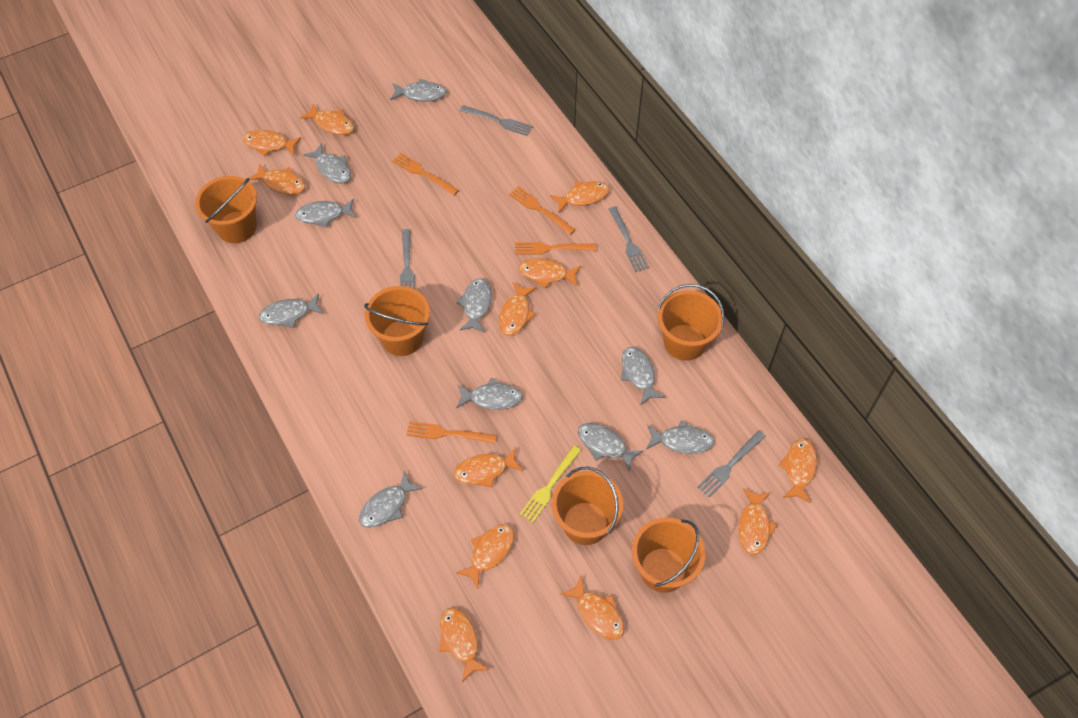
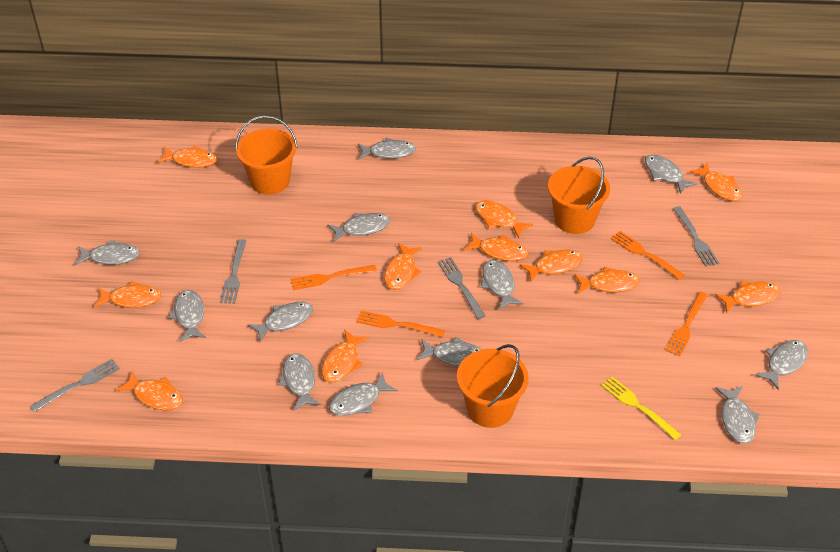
grey fish: [259,293,324,328] [295,199,356,228] [303,143,351,184] [359,471,423,528] [390,78,447,102] [456,278,492,333] [456,378,523,410] [578,423,643,471] [621,347,665,406] [647,420,714,454] = 10 -> [74,240,140,265] [168,290,206,342] [247,302,313,342] [278,353,321,411] [327,213,390,242] [329,372,397,416] [358,138,416,160] [417,337,482,366] [480,260,523,310] [645,155,698,194] [715,386,760,444] [755,340,808,390] = 12
orange bucket: [195,176,257,243] [364,286,430,356] [552,466,623,545] [632,517,705,593] [658,284,724,361] = 5 -> [235,116,298,195] [457,344,528,428] [548,157,610,234] = 3
orange fish: [243,130,301,156] [249,164,305,195] [300,104,354,135] [439,608,490,682] [454,447,523,488] [456,524,514,588] [499,282,536,336] [519,258,581,288] [550,181,610,212] [561,576,624,640] [738,488,777,555] [779,439,817,503] = 12 -> [94,281,162,308] [116,371,183,410] [157,145,217,168] [321,329,369,383] [384,243,422,290] [464,233,528,261] [475,200,533,239] [519,249,583,282] [574,266,640,294] [690,163,743,201] [715,281,781,313] = 11

